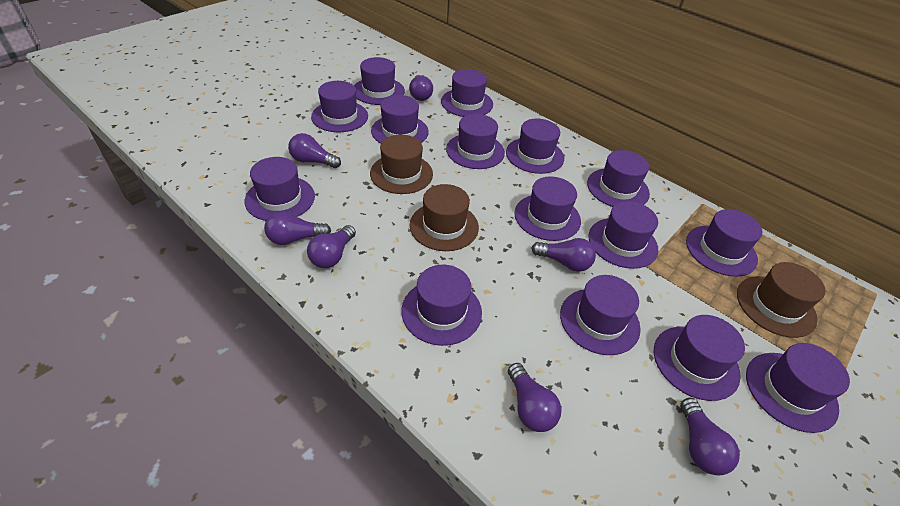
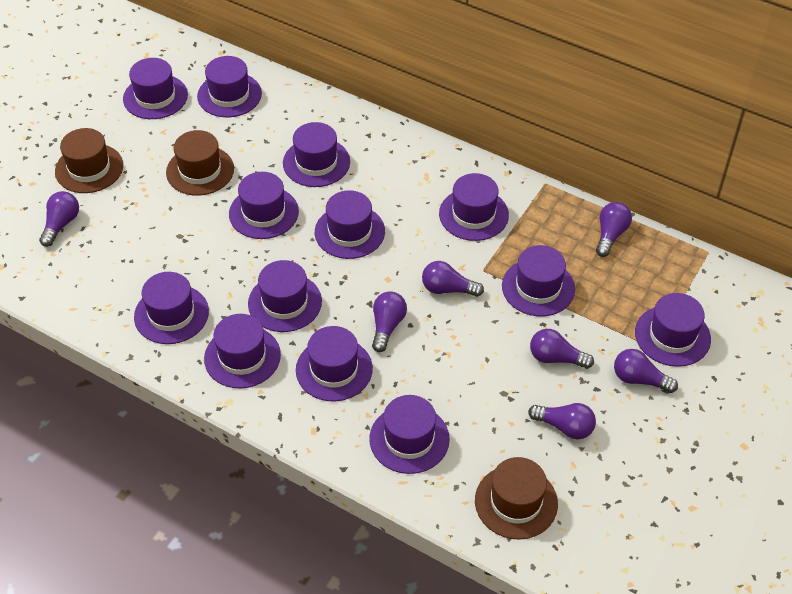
purple hat: [245,157,315,221] [311,81,368,132] [354,57,405,105] [371,95,429,144] [401,265,482,346] [441,69,493,117] [446,114,505,169] [506,119,564,174] [514,176,581,241] [560,275,641,355] [587,150,650,207] [588,201,658,269] [654,315,745,401] [686,209,762,277] [746,343,850,433] = 15 -> [123,58,188,119] [134,272,209,344] [197,56,262,117] [204,314,281,389] [229,172,299,239] [248,260,322,332] [283,122,350,187] [296,326,373,401] [315,190,385,259] [369,395,450,474] [439,173,509,241] [502,245,575,316] [635,293,711,367] = 13

